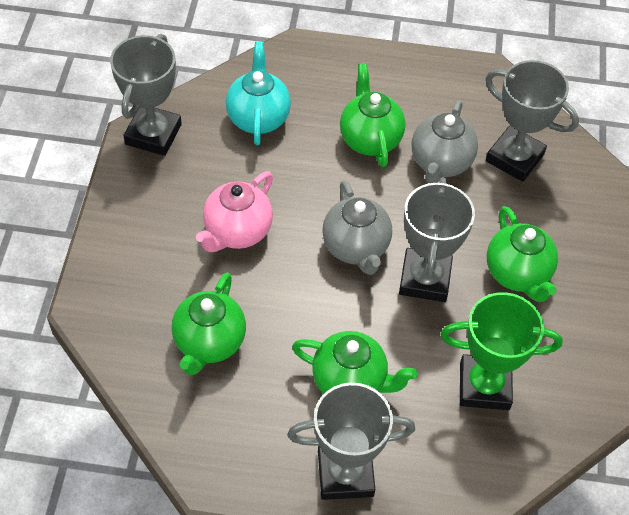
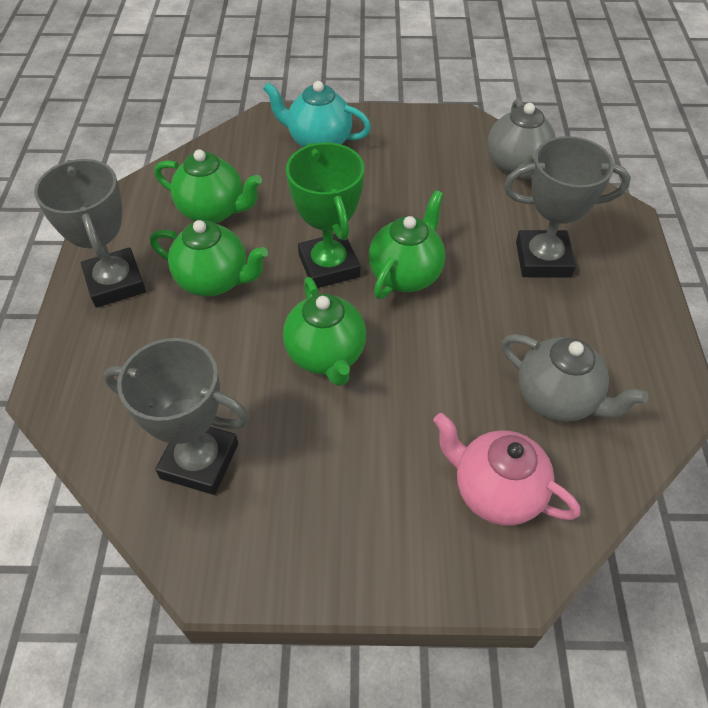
grey trophy: [110,34,182,156] [287,383,415,500] [399,177,475,302] [486,60,579,182] = 4 -> [34,159,146,308] [103,338,249,495] [504,136,631,278] = 3

